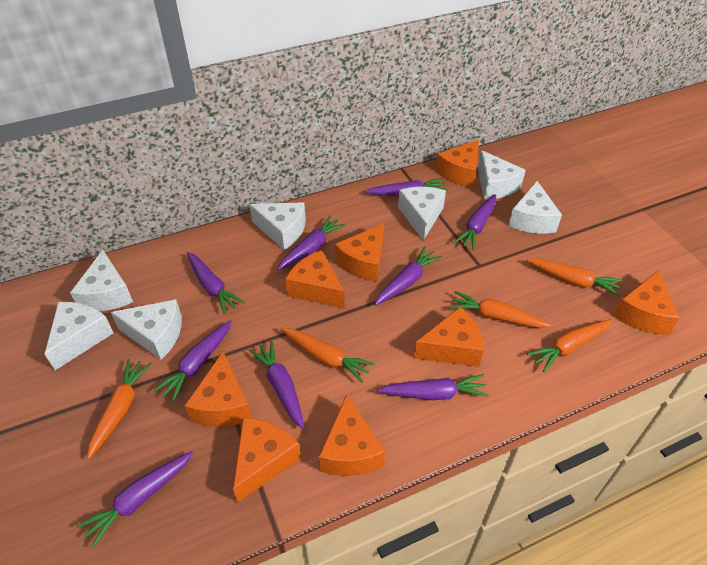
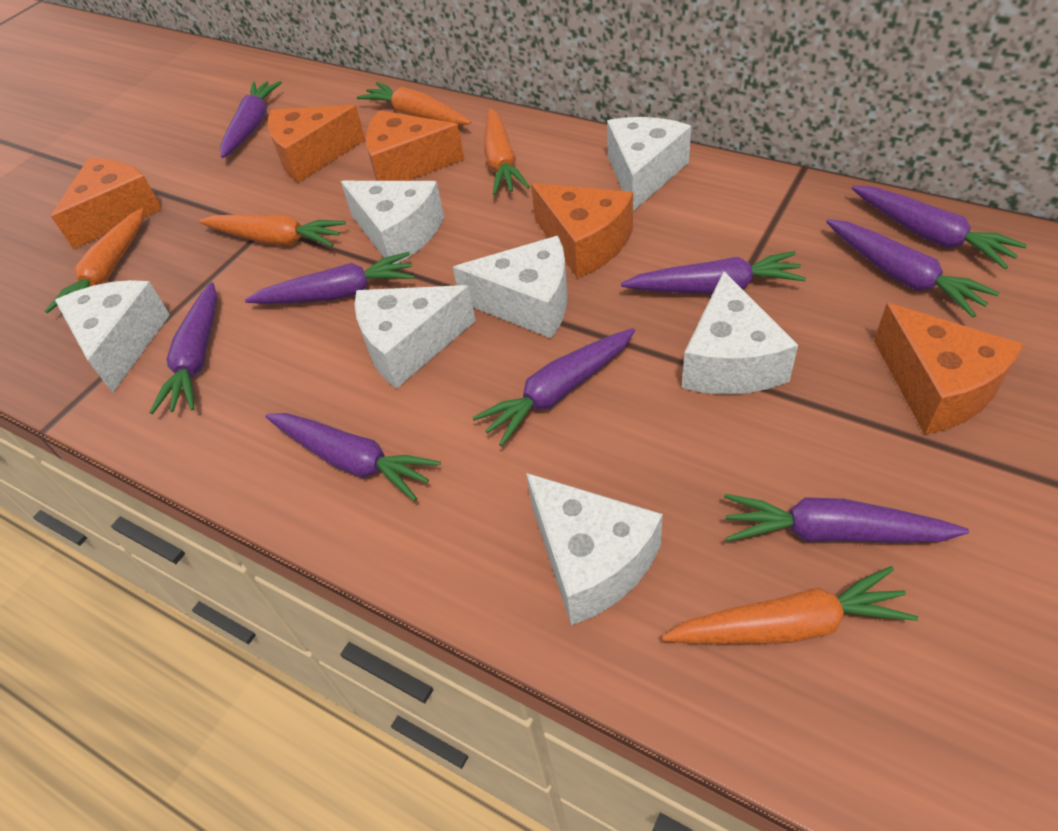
orange cheese: [184,352,251,427] [233,417,301,503] [285,250,345,309] [318,394,385,476] [335,224,384,282] [414,307,484,367] [435,140,479,187] [614,270,680,335] = 8 -> [51,158,162,249] [268,105,366,183] [365,110,464,181] [531,183,633,278] [874,303,1023,434] = 5

